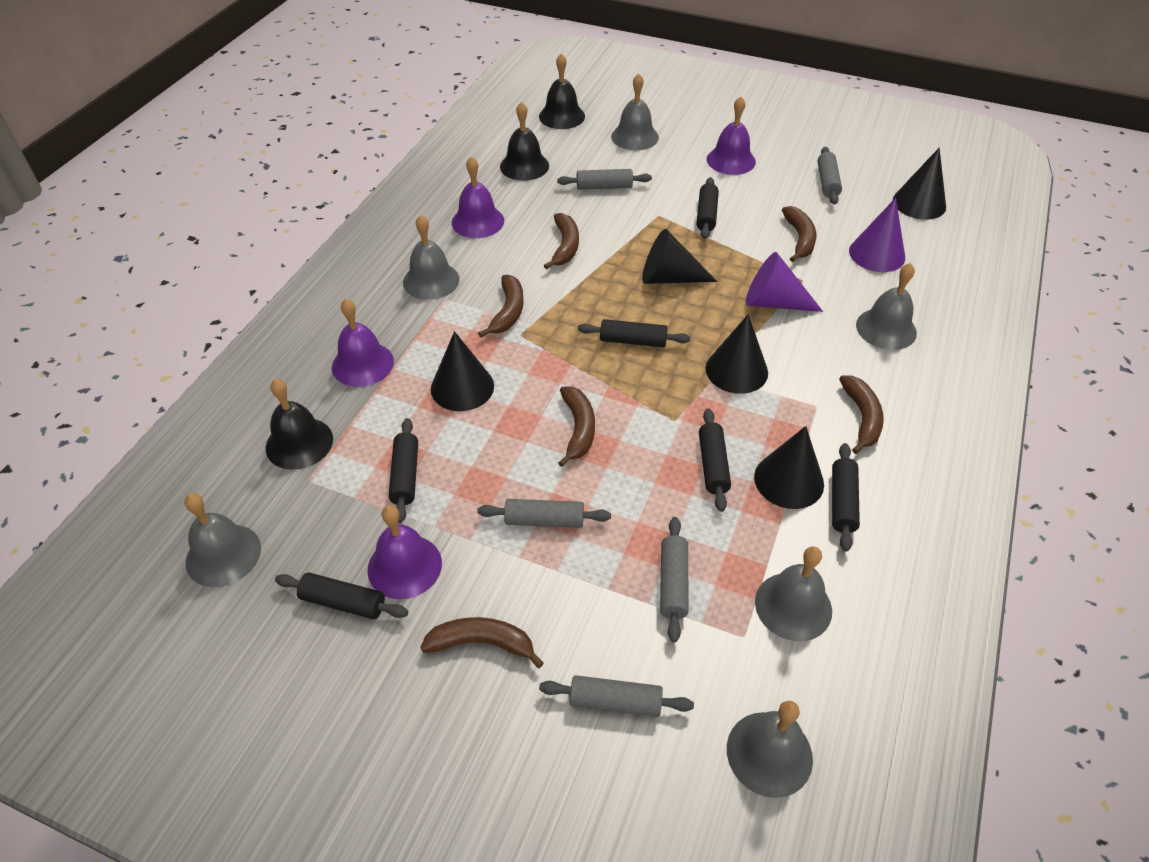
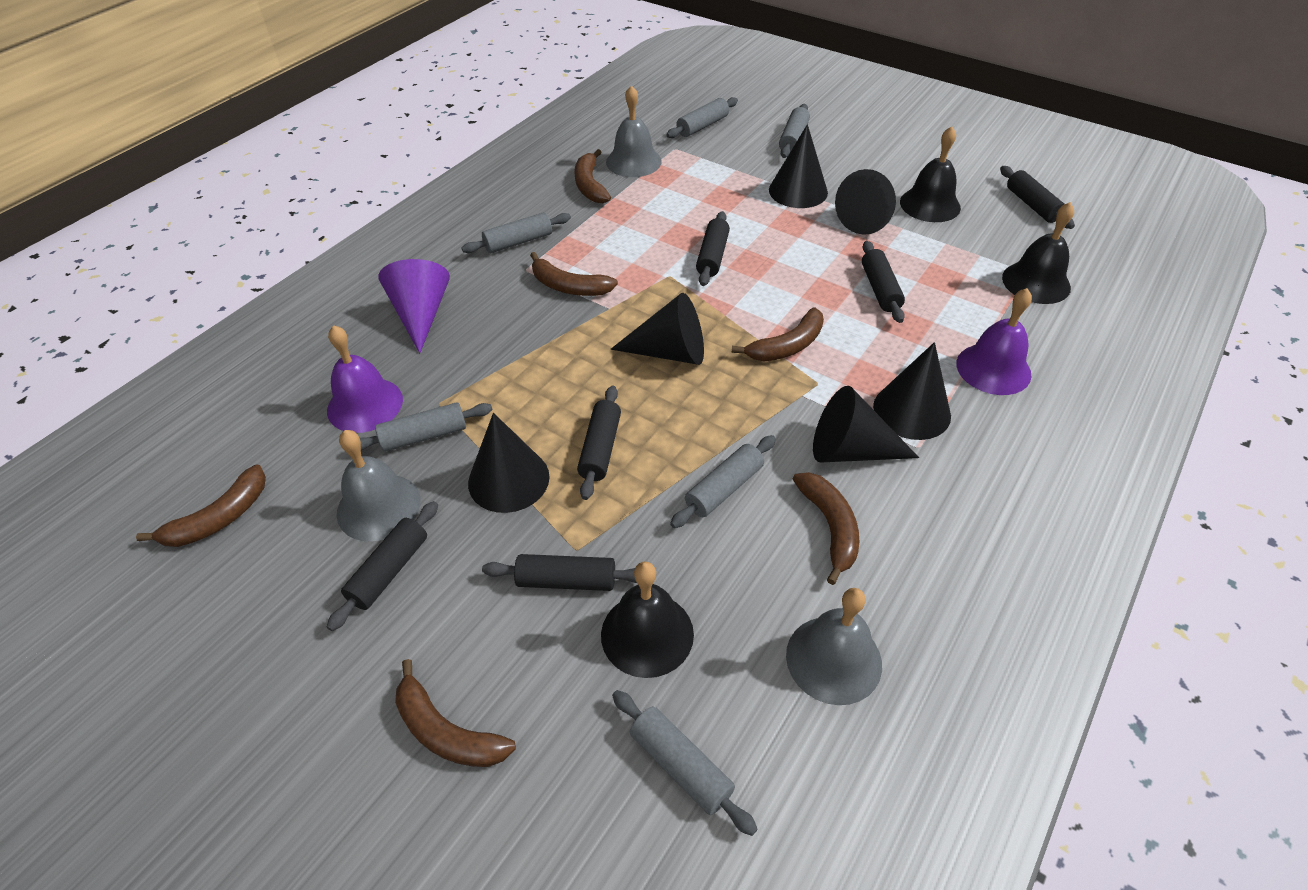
black cone: [431,331,494,411] [642,229,717,284] [706,314,768,394] [754,426,824,509] [893,148,946,220] = 5 -> [468,413,550,513] [611,293,704,365] [769,124,828,208] [813,386,919,463] [835,169,896,235] [873,342,951,440] = 6
grey bell: [185,493,261,587] [403,215,459,300] [611,73,659,150] [727,701,813,798] [755,546,832,641] [856,263,917,350] = 6 -> [337,430,421,541] [606,85,662,177] [786,588,882,705] = 3
grey rolling pin: [478,499,611,528] [539,675,694,717] [557,169,652,190] [660,517,689,642] [817,147,842,205] = 5 -> [360,402,493,452] [462,212,571,253] [612,690,758,836] [666,97,738,138] [670,435,776,528] [779,104,810,158] = 6
purple bell: [332,299,394,387] [367,505,442,599] [452,156,504,238] [707,97,756,175] = 4 -> [327,325,403,433] [956,288,1032,395] = 2
purple cone: [745,252,823,312] [849,198,905,272] = 2 -> [378,259,450,353] = 1

